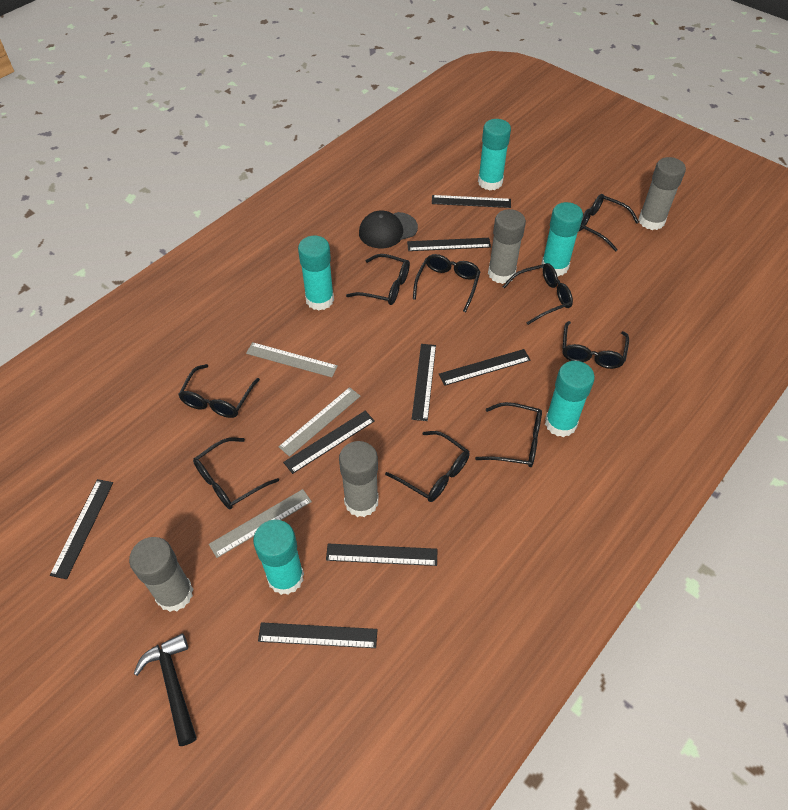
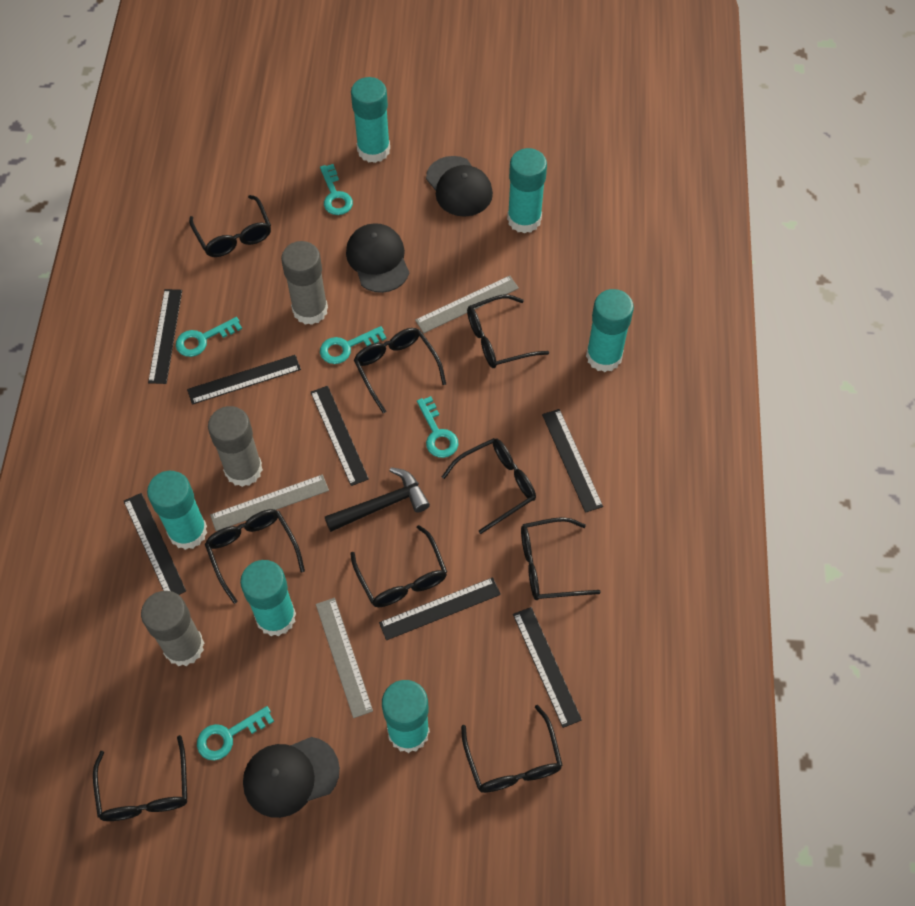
black cap: [359,210,418,249] = 1 -> [243,737,340,818] [346,223,409,293] [426,156,493,217] = 3
black ruler: [50,479,113,579] [258,622,377,648] [283,411,375,474] [326,544,437,566] [407,238,491,251] [412,344,436,421] [432,195,511,208] [439,349,530,386] = 8 -> [123,493,186,595] [148,289,182,384] [187,355,301,405] [310,386,369,486] [379,577,501,640] [513,607,582,728] [542,409,603,513] = 7
grey glue stick: [129,537,193,612] [339,441,379,517] [488,209,526,284] [638,157,686,230] = 4 -> [141,591,204,666] [208,406,263,487] [281,241,328,325] = 3
turquoise glue stick: [253,520,304,595] [298,236,334,311] [478,119,511,190] [541,202,583,276] [545,361,595,437] = 5 -> [147,471,207,550] [240,560,296,636] [351,77,390,163] [382,680,430,753] [507,148,547,234] [586,289,634,372] = 6
turquoise key: none = 0 -> [176,317,242,357] [197,706,274,761] [320,164,353,215] [320,326,386,364] [417,396,459,458] = 5

